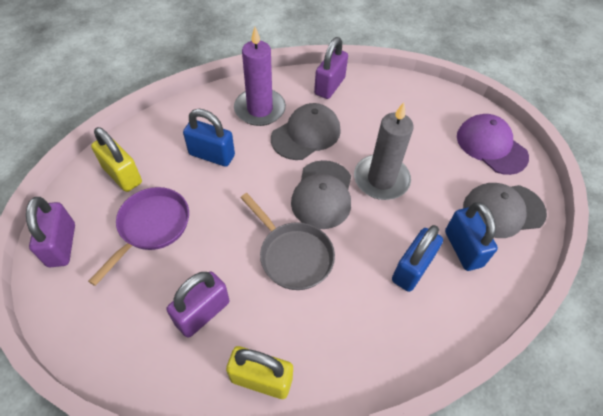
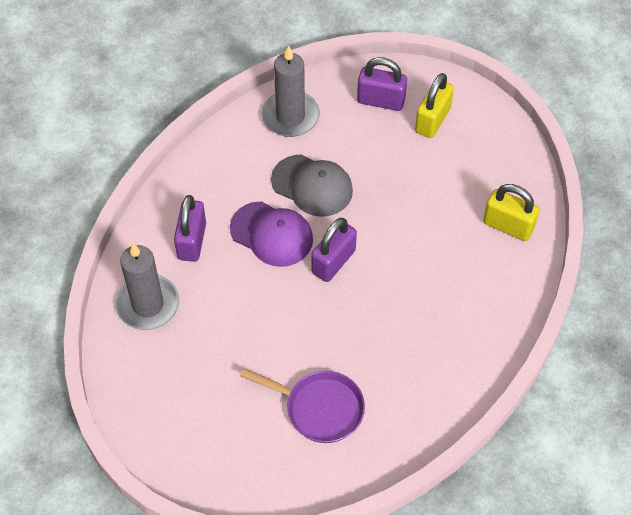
blue padlock: [183,109,235,167] [392,225,443,292] [445,202,498,271] = 3 -> none = 0
grey candle: [354,102,414,200] = 1 -> [115,243,179,330] [261,45,320,137] = 2
grey cap: [271,103,341,160] [291,160,351,229] [463,183,547,238] = 3 -> [271,154,353,217] = 1
grey pan: [240,193,335,290] = 1 -> none = 0
purple candle: [234,27,286,126] = 1 -> none = 0

